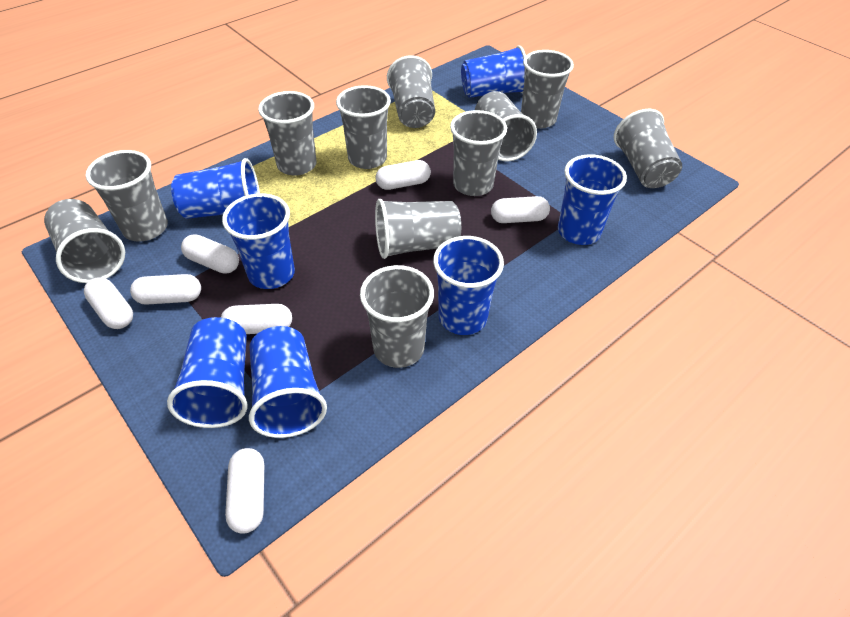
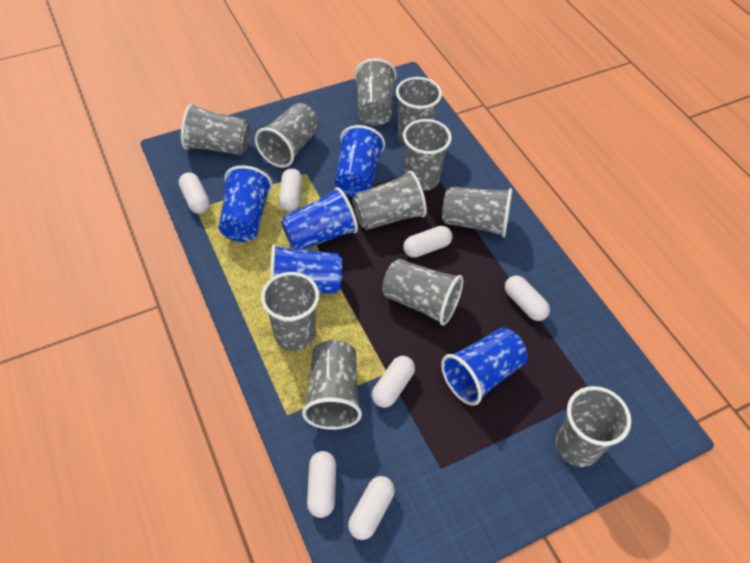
blue cup: [167,317,248,428] [171,158,260,219] [222,193,295,289] [249,326,327,438] [433,236,504,335] [461,45,526,98] [558,154,627,245] = 7 -> [219,165,273,242] [270,244,342,294] [281,187,358,250] [335,125,385,197] [441,328,527,406] = 5

